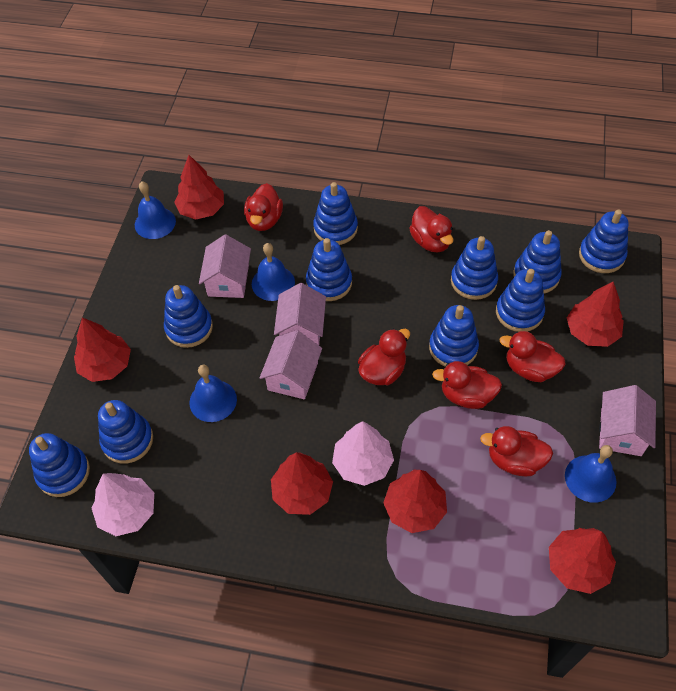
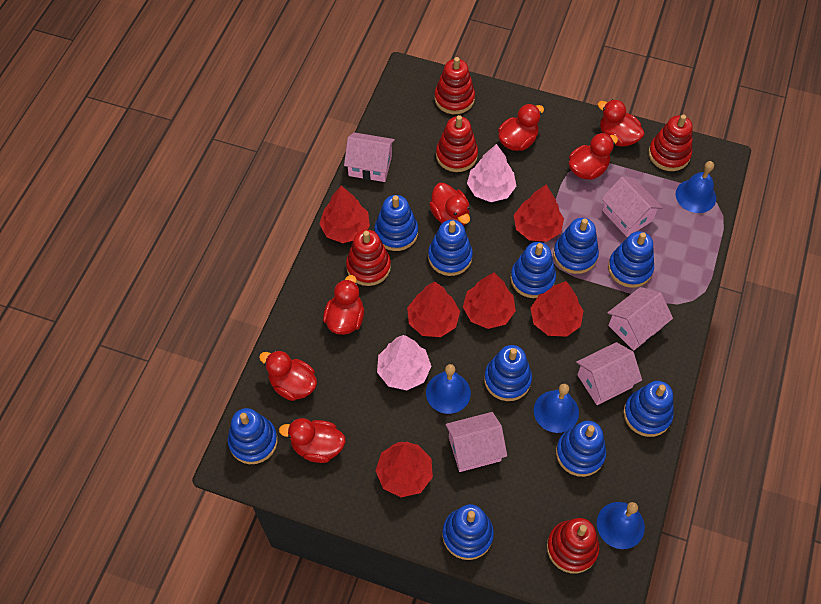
pink house: [199,235,251,298] [259,330,322,399] [274,283,326,345] [599,385,656,456] = 4 -> [344,132,395,182] [445,412,507,472] [576,342,642,405] [601,177,663,237] [608,287,673,351] = 5
red duck: [244,183,283,231] [358,329,410,385] [409,206,454,252] [432,361,502,409] [480,426,553,476] [500,331,566,382] = 6 -> [259,350,317,401] [279,418,346,463] [323,275,364,335] [429,183,470,226] [498,104,544,151] [569,133,618,180] [597,99,645,147] = 7
red stacking toy: none = 0 -> [346,230,391,286] [434,57,475,114] [436,115,478,172] [547,518,599,574] [648,114,693,171] = 5

